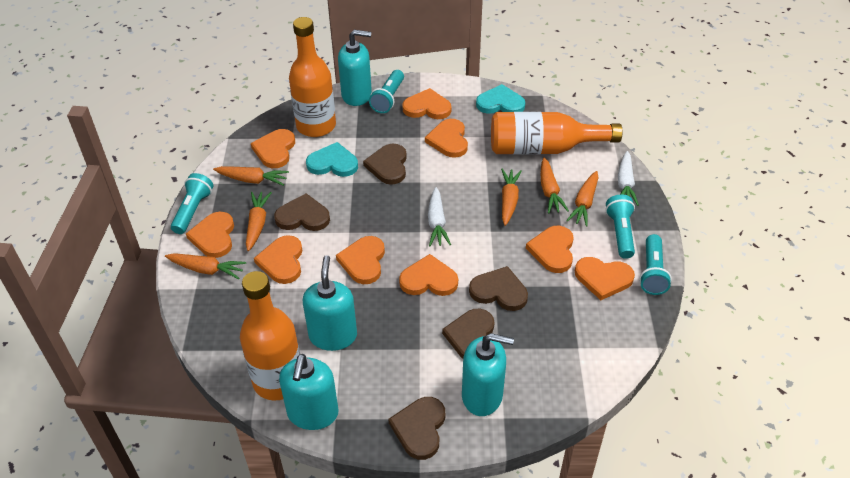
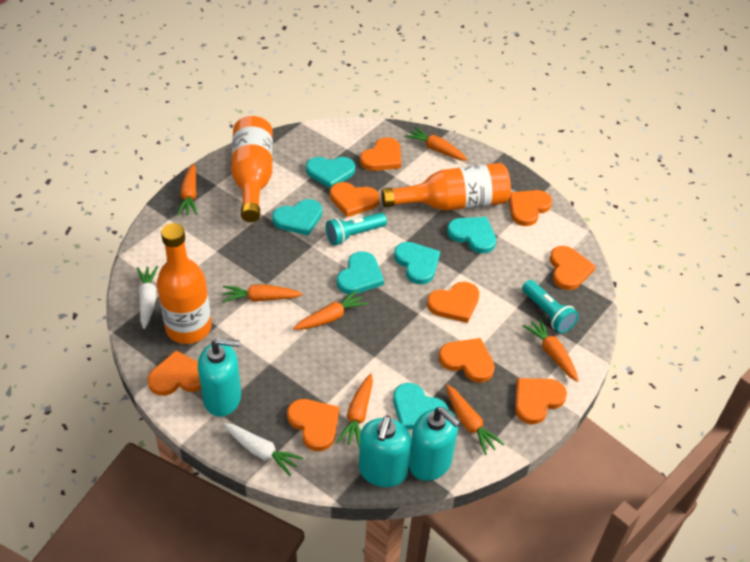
brown heart: [274,193,330,231] [363,144,407,185] [388,397,445,460] [442,309,494,359] [469,266,528,311] = 5 -> none = 0
orange carrot: [165,253,246,279] [213,166,289,186] [246,192,272,251] [501,169,522,226] [540,158,569,213] [566,171,598,227] = 6 -> [177,164,197,215] [222,284,303,302] [293,290,368,330] [337,374,373,447] [405,127,468,161] [446,384,505,455] [523,318,579,382] = 7
turquoise flashlight: [171,173,213,234] [369,70,404,113] [605,194,635,259] [639,234,672,295] = 4 -> [326,213,387,245] [522,280,579,333] = 2
turquoise heart: [306,142,358,177] [476,84,525,114] = 2 -> [272,199,322,236] [306,157,355,188] [337,251,384,294] [393,383,449,429] [394,242,440,284] [447,217,496,253] = 6
turquoise soap dispenser: [279,354,338,430] [303,255,357,351] [338,30,372,106] [462,333,514,416] = 4 -> [198,338,241,417] [359,415,412,487] [409,407,460,481] = 3

